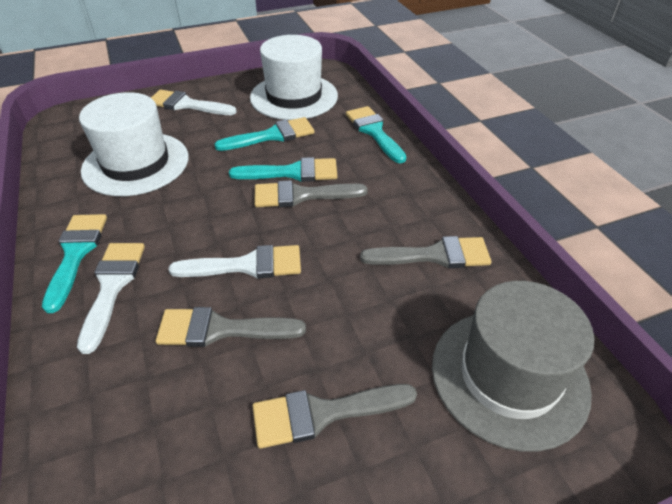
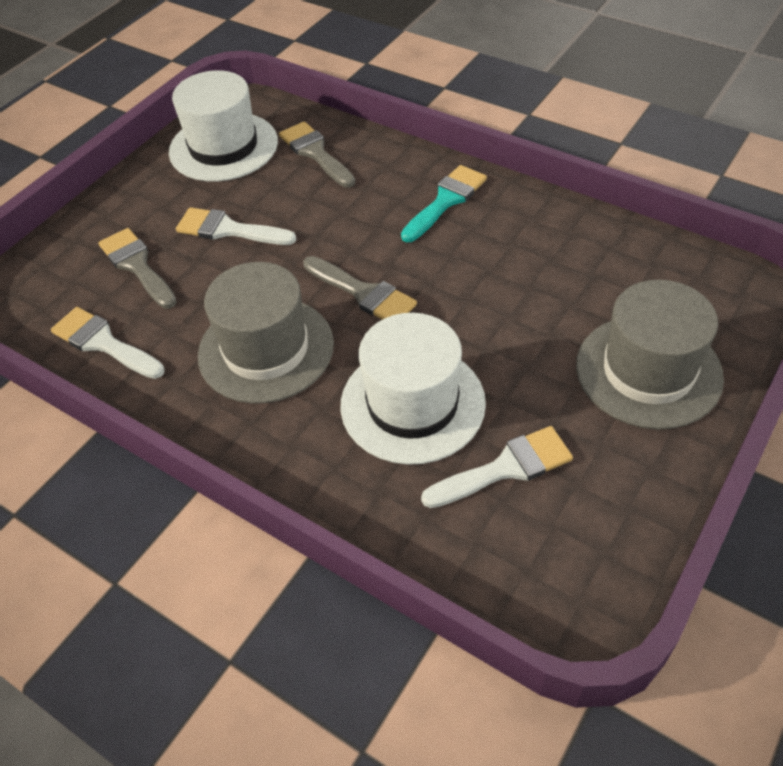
grey brush: [156,307,306,347] [252,384,417,449] [254,180,368,207] [360,236,491,268] = 4 -> [99,228,177,309] [279,122,355,188] [303,256,417,320] = 3
grey hat: [432,281,594,451] = 1 -> [198,262,334,404] [576,280,724,429] = 2
turquoise brush: [42,214,107,313] [214,117,314,151] [229,157,337,182] [346,106,406,163] = 4 -> [401,165,487,242] = 1

